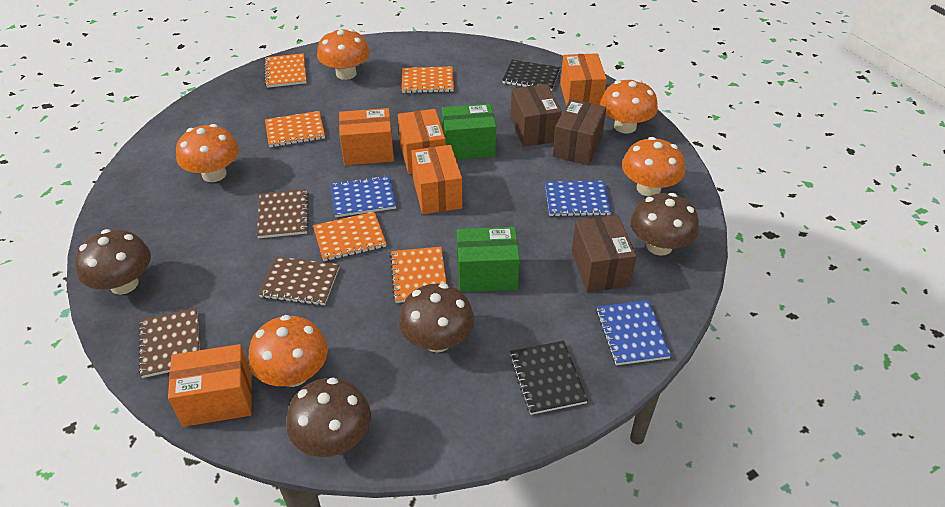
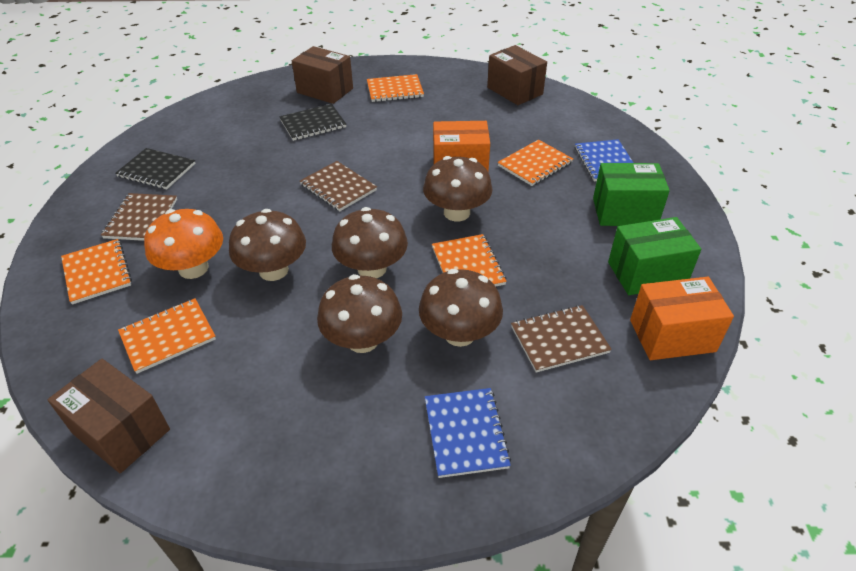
blue notebook: [330,175,396,217] [545,181,611,217] [596,300,671,365] = 3 -> [425,388,511,478] [575,139,634,181] = 2
brown mushroom: [75,229,151,295] [286,378,371,457] [399,283,474,353] [631,193,699,255] = 4 -> [229,209,306,281] [317,274,402,353] [332,207,408,278] [419,269,503,347] [423,156,492,221] = 5
orange box: [168,344,252,427] [339,108,394,165] [398,109,446,174] [411,145,462,214] [560,53,607,105] = 5 -> [433,121,490,171] [630,277,734,360] = 2
orange mushroom: [176,124,239,182] [249,315,328,387] [317,29,370,80] [600,79,658,134] [622,137,685,196] = 5 -> [144,209,223,279] = 1

